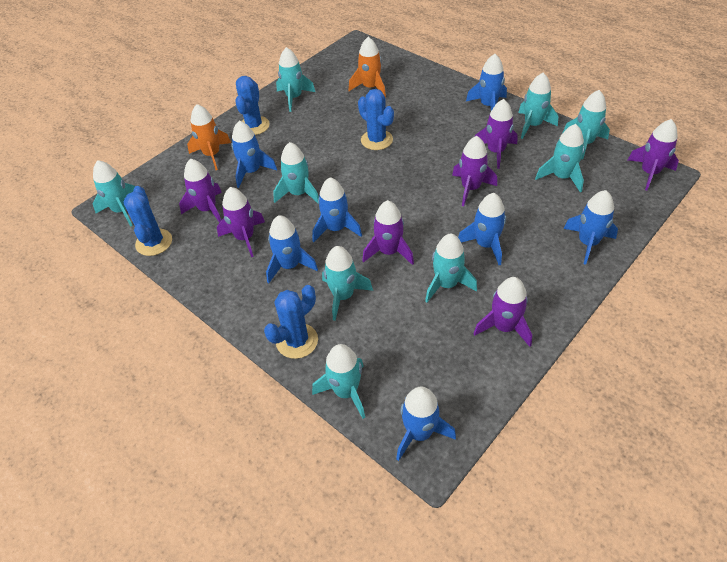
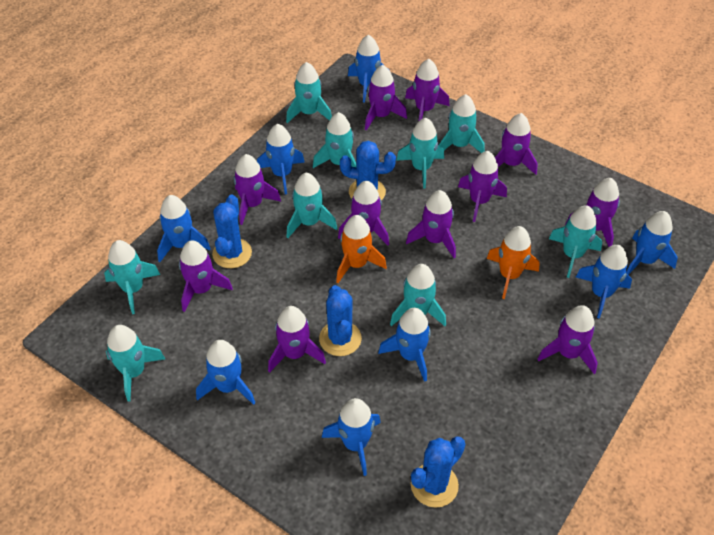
blue rocket: [231,120,277,188] [266,215,318,283] [313,177,362,242] [396,387,456,461] [458,193,506,265] [466,54,507,111] [564,190,618,265] = 7 -> [157,195,211,262] [196,340,255,405] [257,124,305,194] [322,398,381,476] [348,35,390,102] [378,308,431,382] [576,245,632,319] [626,211,678,275] = 8
purple rocket: [179,159,222,223] [217,187,265,257] [362,200,414,265] [452,136,497,206] [473,277,532,347] [475,99,518,169] [627,119,679,190] = 7 -> [179,240,233,312] [234,154,281,225] [268,306,326,373] [338,181,389,246] [365,65,407,131] [405,59,449,121] [406,190,456,258] [458,151,507,222] [495,113,538,175] [538,305,598,374] [565,178,620,247] = 11

